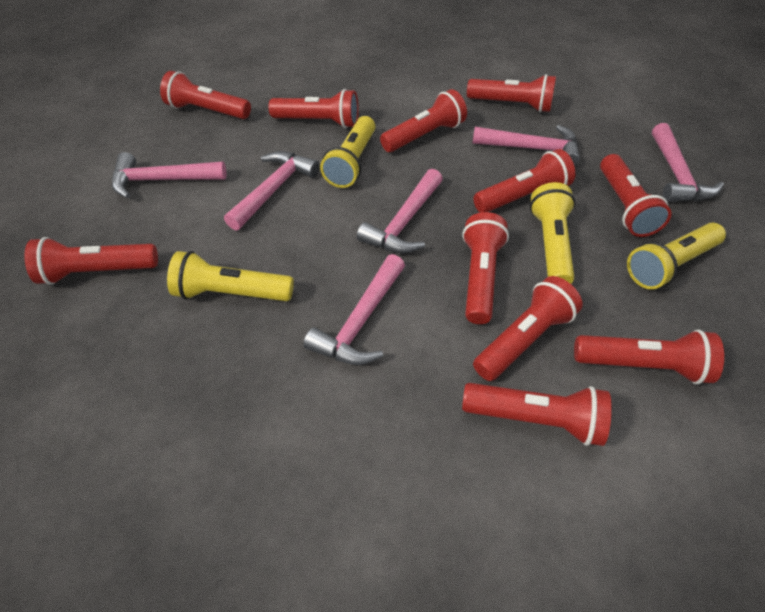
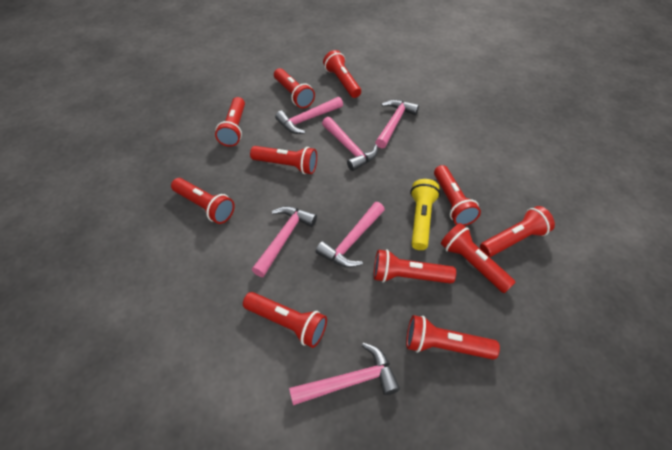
yellow flashlight: [167,251,294,301] [320,116,375,188] [530,182,575,284] [627,223,726,289] = 4 -> [410,179,440,250] = 1

